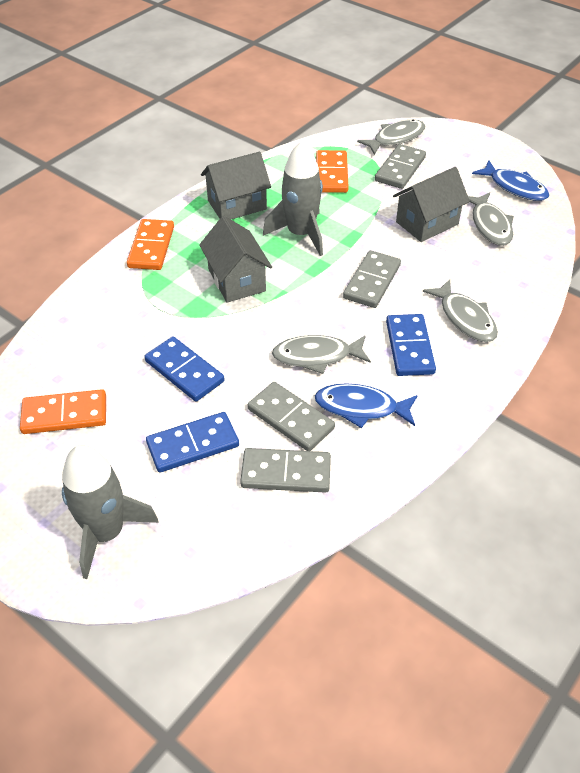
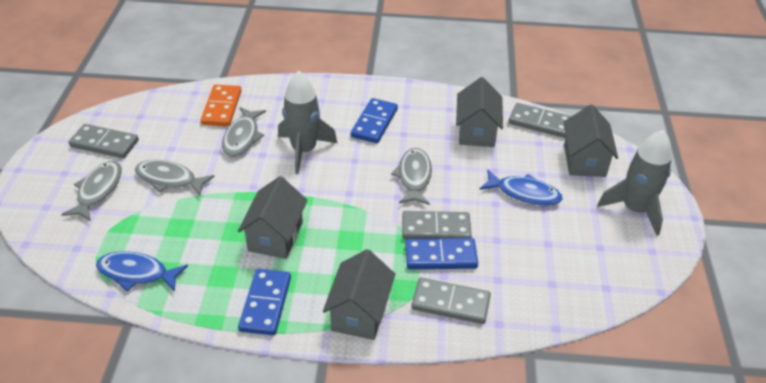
grey house: [199,216,272,303] [201,152,271,219] [393,167,470,242] = 3 -> [238,176,308,259] [323,249,395,340] [456,77,503,147] [563,105,618,177] = 4
orange domino: [20,389,106,434] [127,219,174,270] [316,150,348,193] = 3 -> [201,84,242,126] = 1

